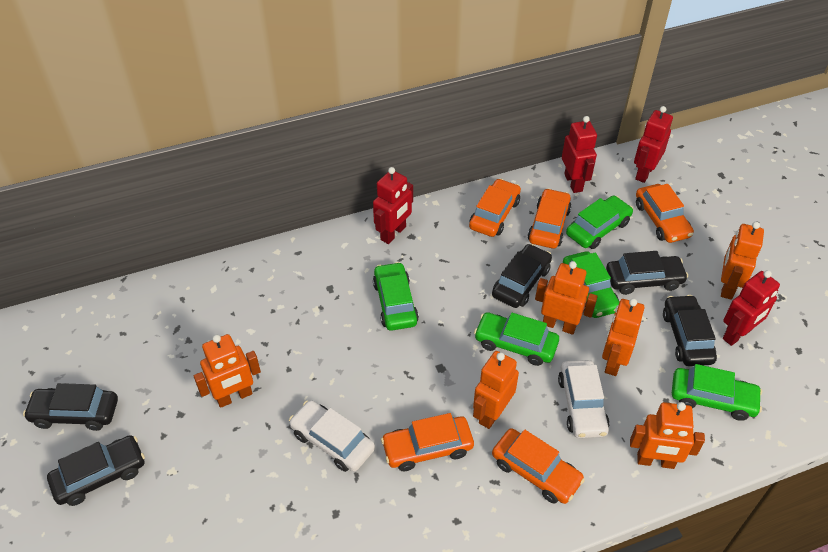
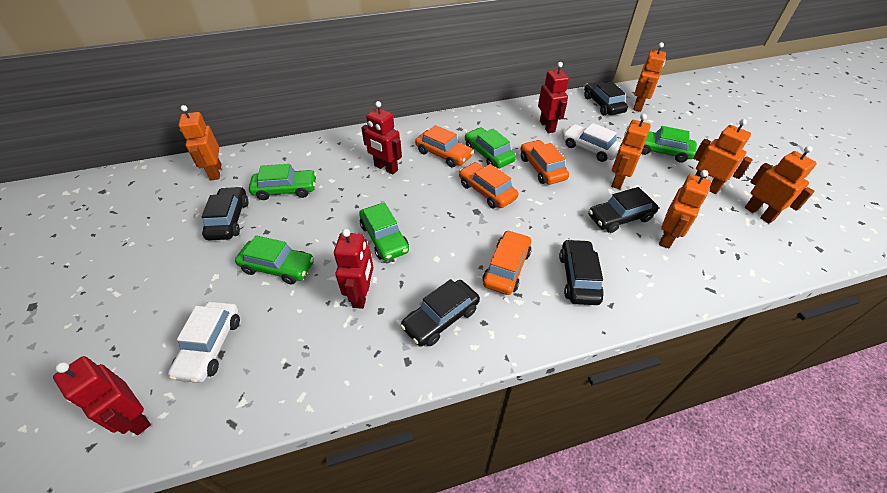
orange car: [381,413,474,471] [469,178,521,237] [492,428,585,504] [528,188,572,249] [636,184,694,243] = 5 -> [415,125,474,167] [459,162,518,208] [483,230,532,295] [521,140,569,184] = 4

